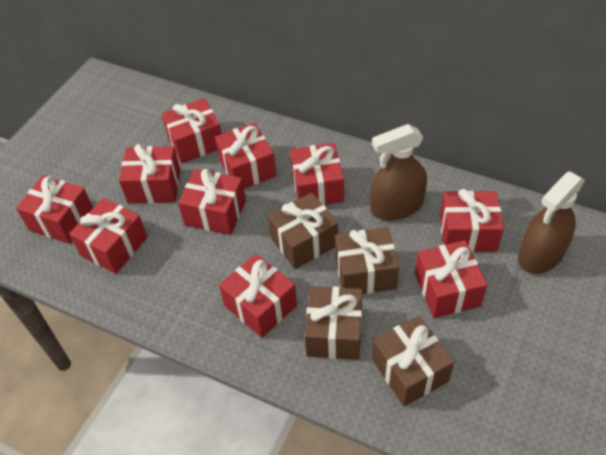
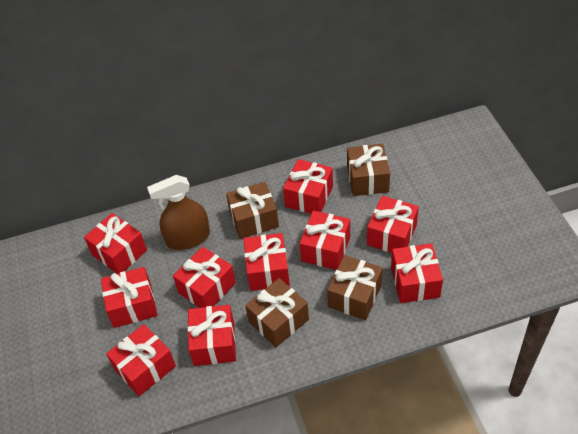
brown spray bottle: [370,124,427,220] [518,171,585,274] = 2 -> [147,175,210,250] = 1

